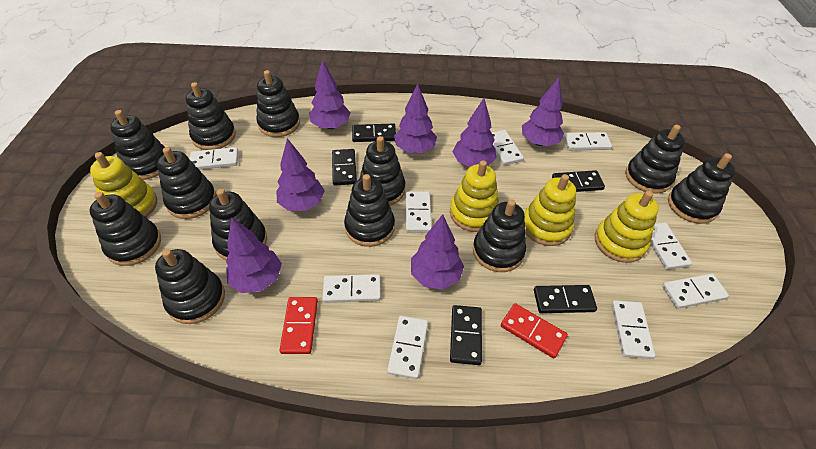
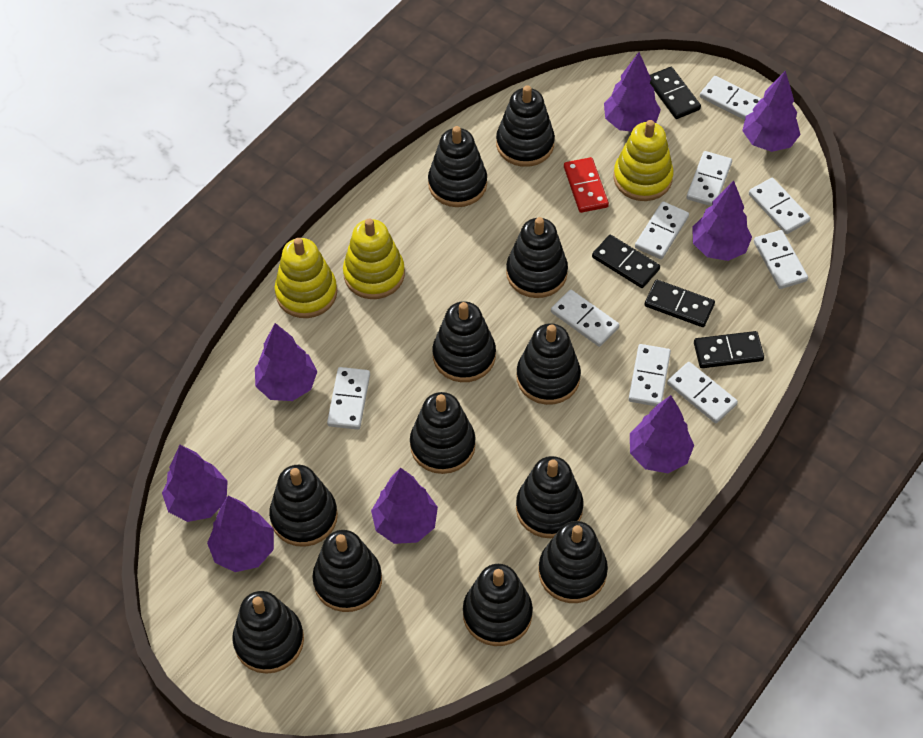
black domino: [332,149,357,186] [352,123,396,142] [450,305,482,365] [534,285,597,313] [552,170,605,192] = 5 -> [592,235,660,288] [644,280,715,327] [650,67,701,119] [694,331,764,368] = 4
purple tree: [226,218,282,293] [276,138,325,211] [309,60,351,129] [394,84,437,153] [411,214,464,289] [452,98,497,167] [522,78,564,146] = 7 -> [162,445,228,522] [207,496,274,572] [255,323,318,401] [371,467,438,544] [604,52,661,132] [630,395,694,473] [692,180,752,261] [742,71,800,152] = 8
red domino: [279,297,318,354] [501,303,568,358] = 2 -> [564,157,609,213] = 1
yellow stacking toy: [90,152,157,217] [450,160,499,232] [524,174,576,246] [595,191,659,263] = 4 -> [275,238,337,318] [343,219,405,299] [613,120,674,201] = 3

